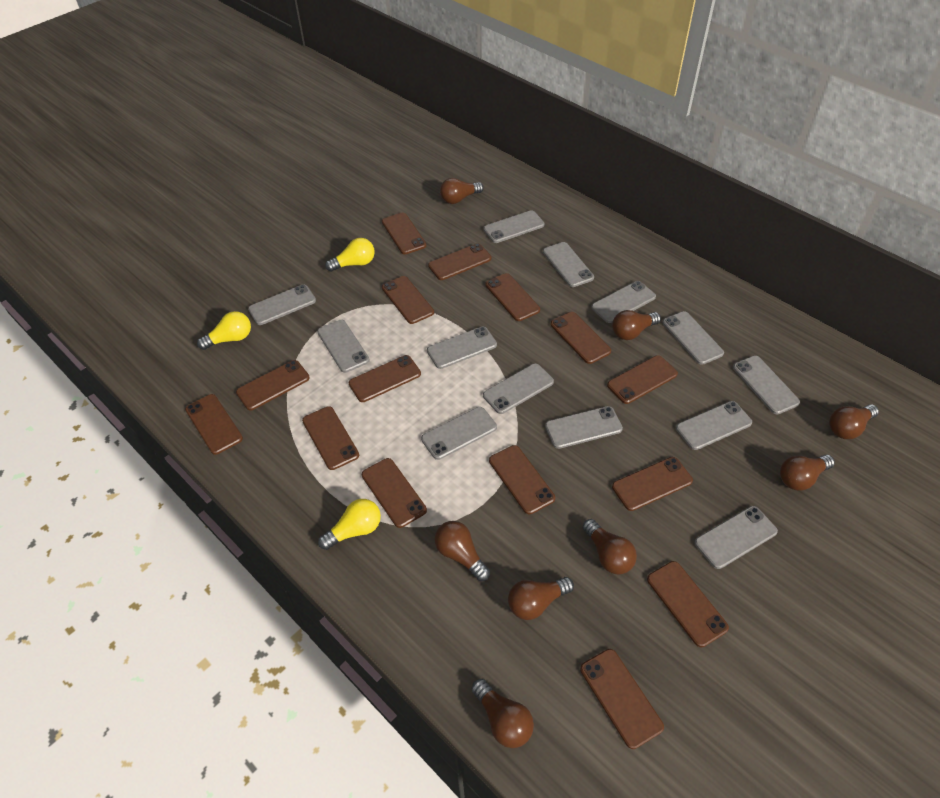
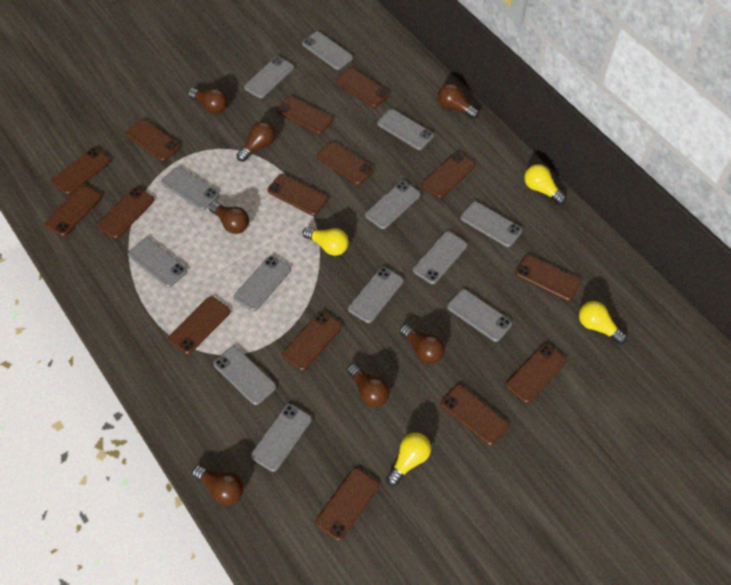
brown light bulb: [434,521,490,581] [440,178,484,204] [472,679,534,748] [508,577,574,620] [583,519,637,575] [612,310,661,340] [780,455,835,491] [829,404,879,439] = 8 -> [188,88,228,114] [192,465,243,505] [209,202,249,234] [237,121,275,162] [347,363,390,407] [400,324,445,364] [438,84,479,119] = 7
yellow light bulb: [197,311,251,350] [318,499,381,550] [325,238,375,272] = 3 -> [303,227,349,256] [386,433,431,486] [524,164,566,205] [579,301,627,344] = 4

